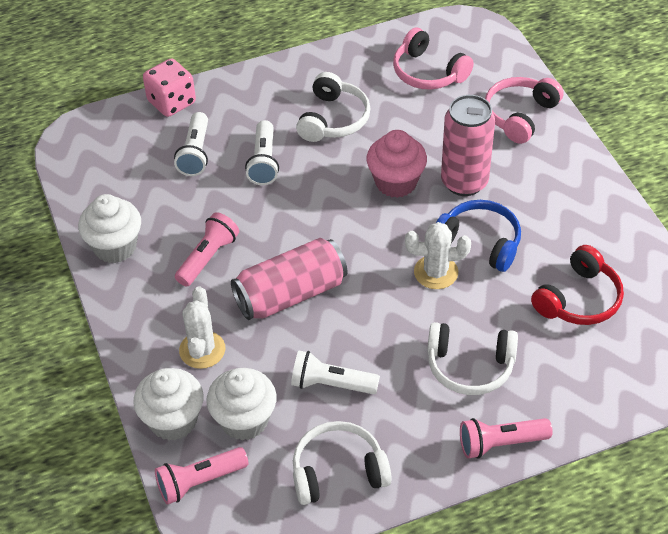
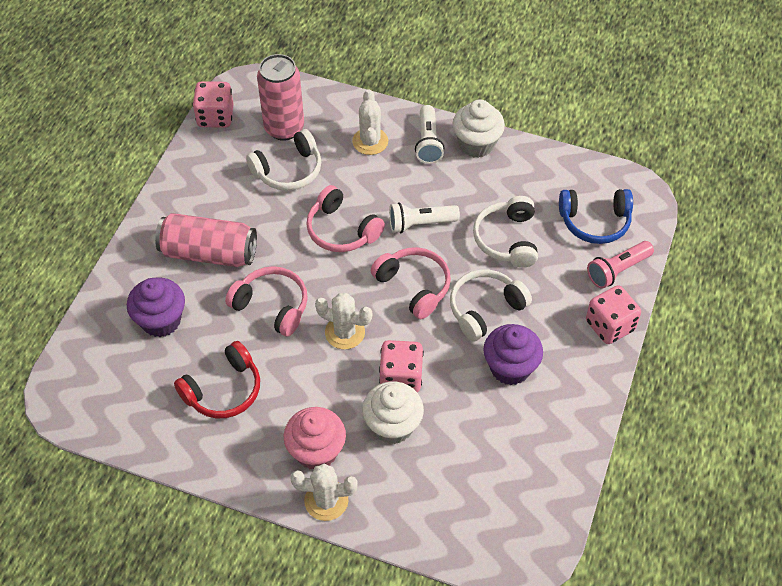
pink dice: [143,58,196,117] = 1 -> [193,81,234,128] [379,340,424,392] [586,285,641,344] = 3
pink flashlight: [155,447,249,505] [175,212,239,287] [460,418,553,459] = 3 -> [587,241,654,289] = 1
pink headphones: [393,28,474,90] [485,77,564,144] = 2 -> [225,266,308,337] [306,185,385,252] [371,247,451,319] = 3
purple cupcake: none = 0 -> [127,277,185,337] [483,324,543,385] = 2
white cactus: [179,287,226,369] [405,222,471,289] = 2 -> [290,463,357,521] [315,293,372,349] [352,89,388,155] = 3
white cupcake: [78,194,141,263] [133,368,204,441] [206,368,277,441] = 3 -> [362,382,424,444] [452,99,505,158] = 2
white flashlight: [174,112,208,176] [245,120,279,185] [291,350,380,394] = 3 -> [389,202,460,233] [415,105,444,164] = 2

